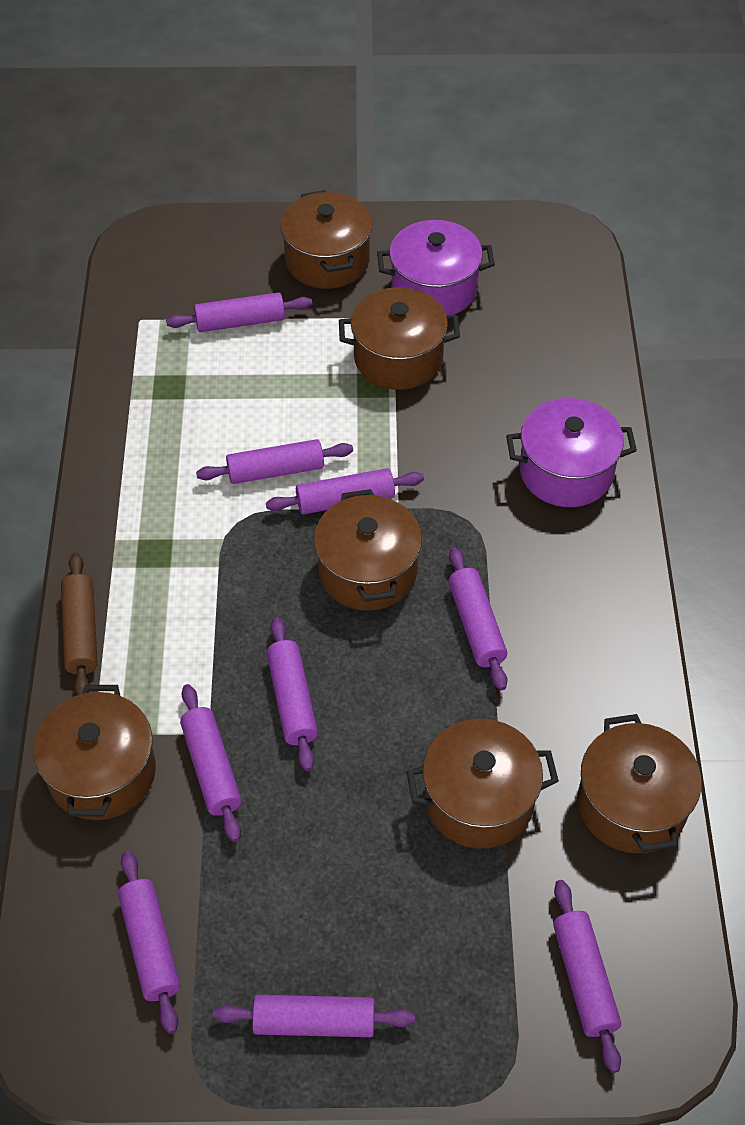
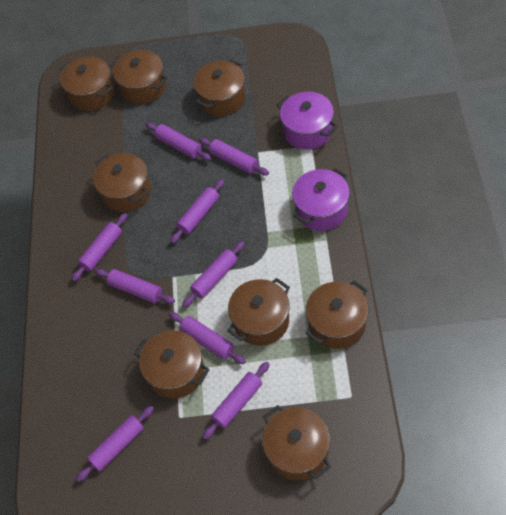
brown pot: [33,685,156,820] [280,190,372,289] [314,489,422,611] [339,287,460,390] [407,719,559,849] [578,714,701,853] = 6 -> [60,56,114,111] [93,153,151,212] [110,50,168,104] [134,330,210,399] [193,59,246,116] [228,278,290,346] [262,405,331,480] [306,280,369,349] = 8
brown rolling pin: [61,553,98,695] = 1 -> none = 0

